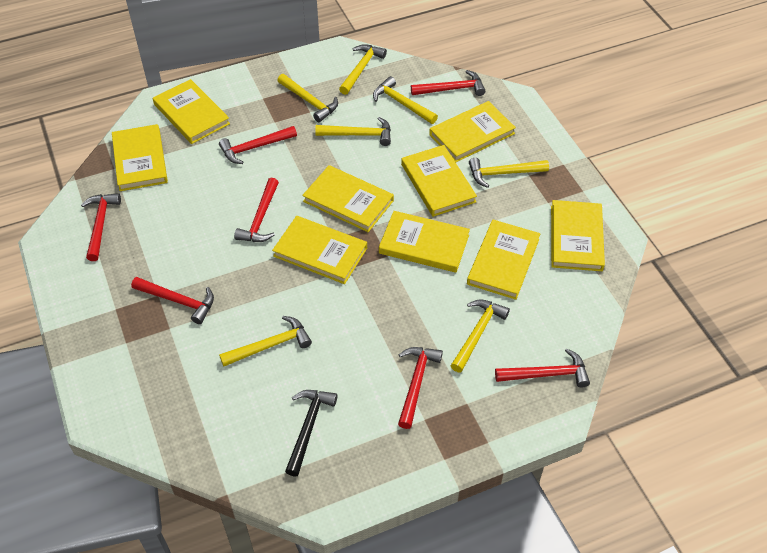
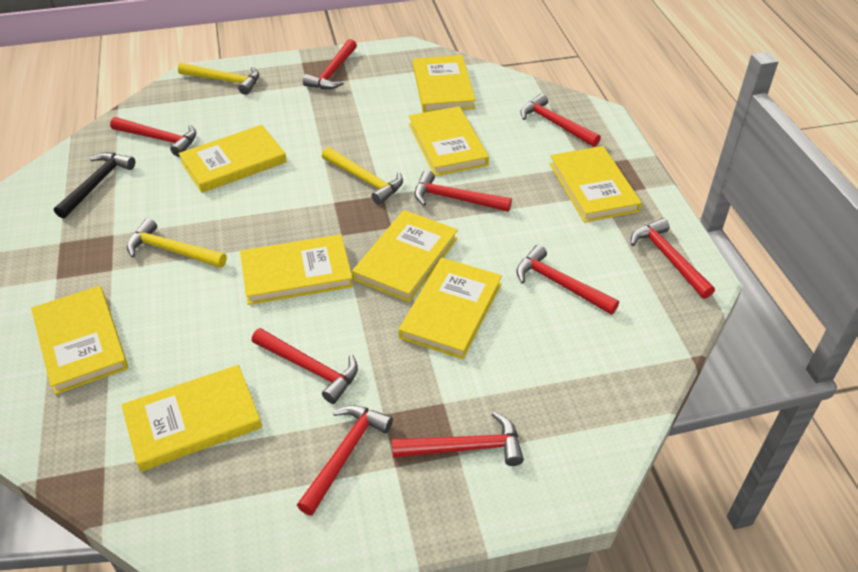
red hammer: [81,193,121,261] [131,277,214,324] [219,126,297,164] [234,178,279,242] [398,347,443,429] [411,70,485,96] [495,349,590,388] = 7 -> [110,117,196,157] [252,328,358,404] [297,405,393,515] [303,39,357,89] [392,412,524,466] [414,170,512,212] [516,245,619,315] [520,93,601,147] [631,218,715,299] = 9
yellow hammer: [219,316,312,366] [277,74,338,122] [315,117,391,146] [339,44,387,95] [373,76,438,124] [451,299,510,372] [469,158,549,188] = 7 -> [127,218,227,268] [178,62,259,95] [322,147,403,205] = 3

